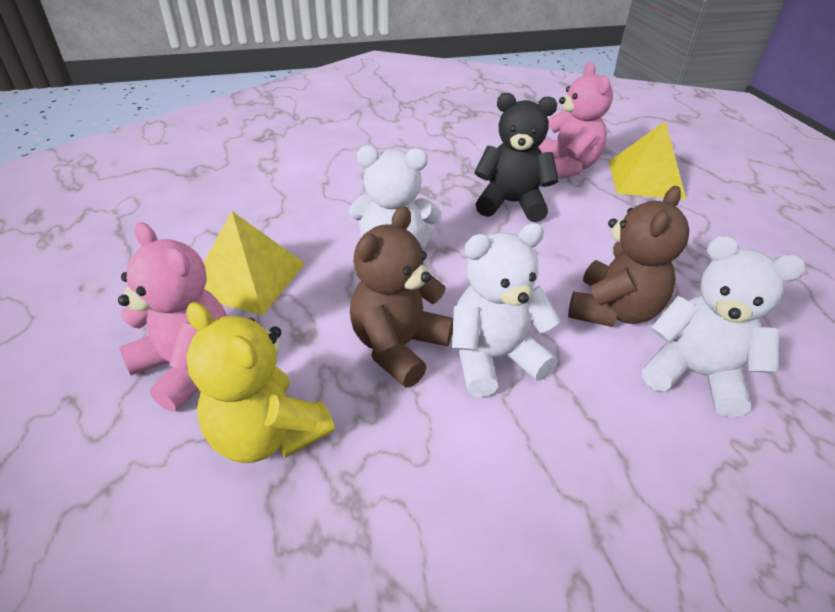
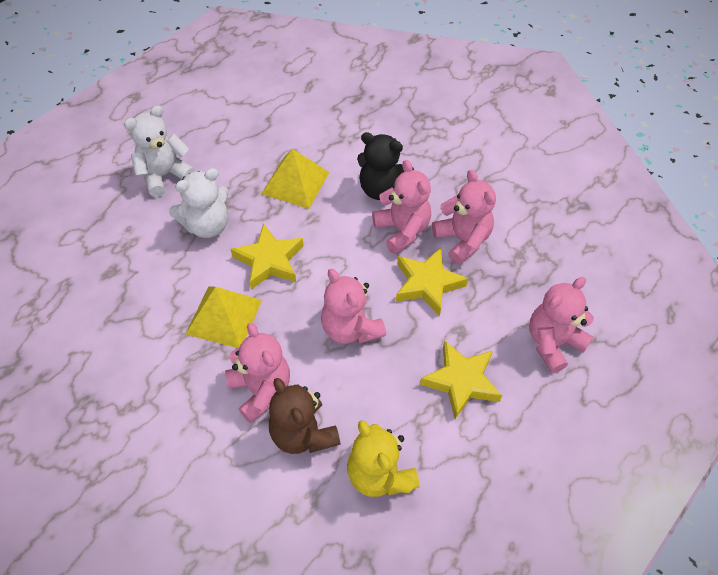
brown teddy bear: [350,206,453,387] [568,186,689,327] = 2 -> [269,378,340,454] = 1
pink teddy bear: [118,223,227,412] [538,62,613,179] = 2 -> [225,323,290,423] [321,269,386,344] [372,160,431,254] [432,170,496,265] [529,277,594,373] = 5
white teddy bear: [349,146,441,251] [452,223,560,397] [642,236,806,418] = 3 -> [124,105,195,197] [169,168,229,238] = 2
yellow star: none = 0 -> [231,223,303,289] [396,248,468,316] [420,340,502,419] = 3

